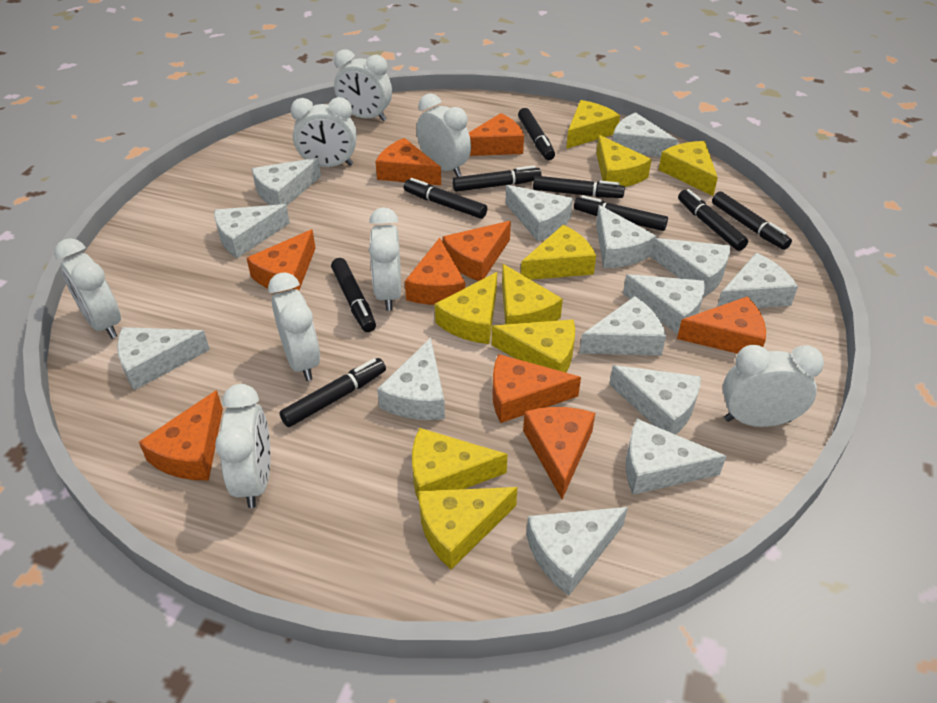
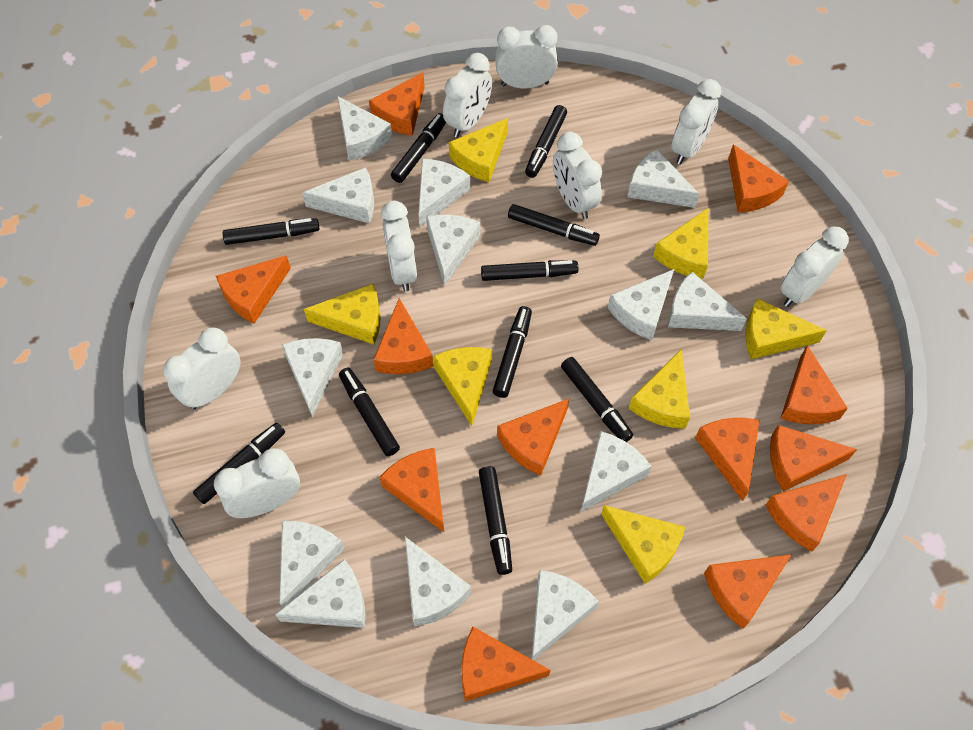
black marker: [279,358,386,427] [331,258,376,332] [404,178,487,219] [452,165,542,192] [518,108,555,160] [533,176,625,198] [574,195,668,231] [678,189,748,251] [712,191,792,250] = 9 -> [193,423,285,504] [223,218,319,245] [339,368,400,456] [391,113,446,183] [479,466,512,575] [481,260,578,281] [493,306,532,398] [508,204,600,246] [525,105,567,178] [561,357,633,442] = 10
orange cheese: [139,390,223,480] [246,229,316,293] [375,138,441,185] [405,238,465,305] [443,221,511,281] [469,113,524,156] [492,354,581,423] [523,407,595,499] [677,296,766,354] = 9 -> [216,255,291,324] [369,72,425,136] [373,298,434,374] [380,448,444,532] [461,627,551,701] [497,399,569,476] [695,418,760,501] [704,554,792,629] [728,145,789,213] [765,474,847,552] [770,425,857,492] [780,345,848,424] = 12
white cheese: [117,327,210,390] [214,204,290,258] [252,158,321,205] [377,338,445,420] [505,185,573,241] [526,507,628,596] [579,296,666,356] [596,205,656,268] [609,365,701,435] [612,112,678,157] [623,274,705,334] [626,419,726,495] [651,238,730,297] [717,253,798,308] = 14 -> [275,559,365,628] [279,521,345,608] [282,338,343,417] [302,167,374,224] [337,96,392,160] [405,537,472,627] [419,159,470,227] [426,215,481,287] [531,570,599,660] [580,431,652,513] [608,269,674,340] [627,149,699,208] [668,272,747,331] = 13
yellow cheese: [412,428,508,501] [418,487,517,570] [435,272,497,344] [492,319,575,372] [502,264,563,325] [521,225,596,280] [566,100,620,149] [596,135,652,187] [659,141,718,196] = 9 -> [304,284,381,345] [433,347,492,426] [449,118,508,182] [601,505,685,584] [629,349,690,429] [653,208,708,279] [745,298,827,359] = 7

